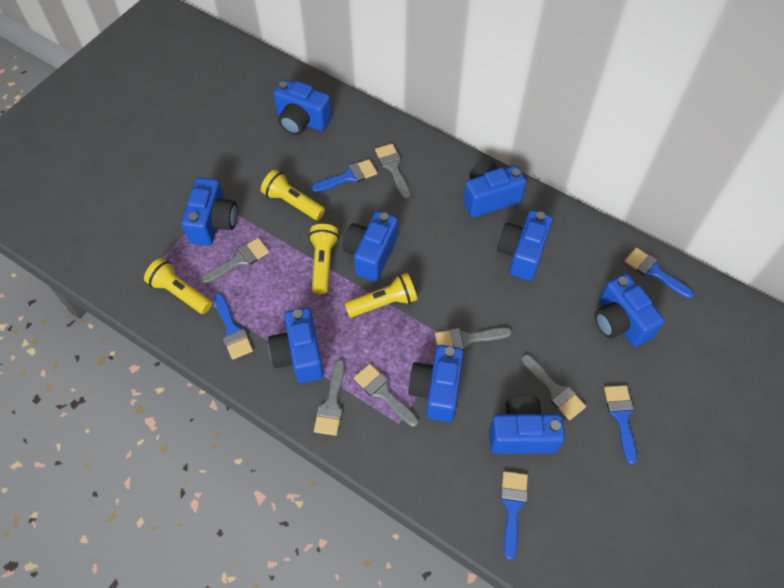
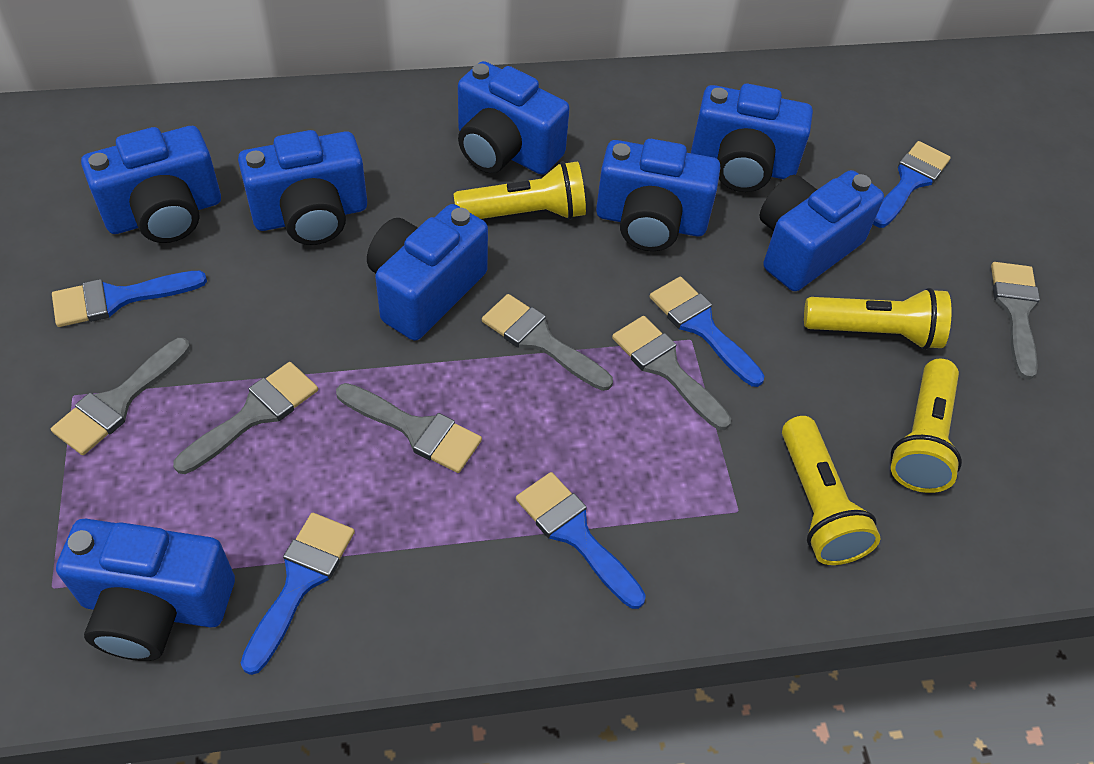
blue camera: [182,178,238,246] [268,307,324,383] [274,79,332,135] [342,211,398,282] [408,345,464,422] [463,161,527,218] [489,395,565,454] [497,210,553,281] [595,274,665,347] = 9 -> [56,518,235,661] [81,126,221,243] [238,130,367,245] [367,204,488,341] [458,61,570,175] [596,139,721,251] [691,84,813,192] [760,170,884,291] = 8

